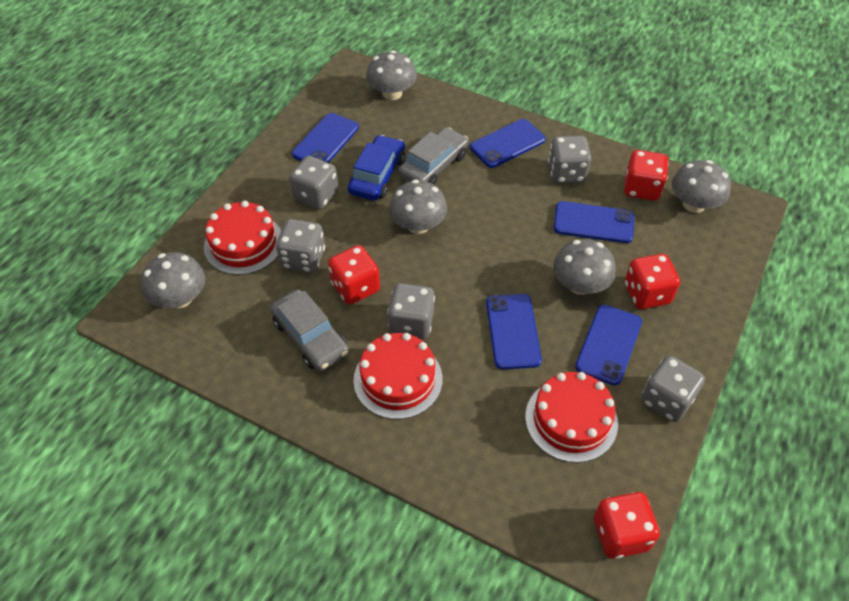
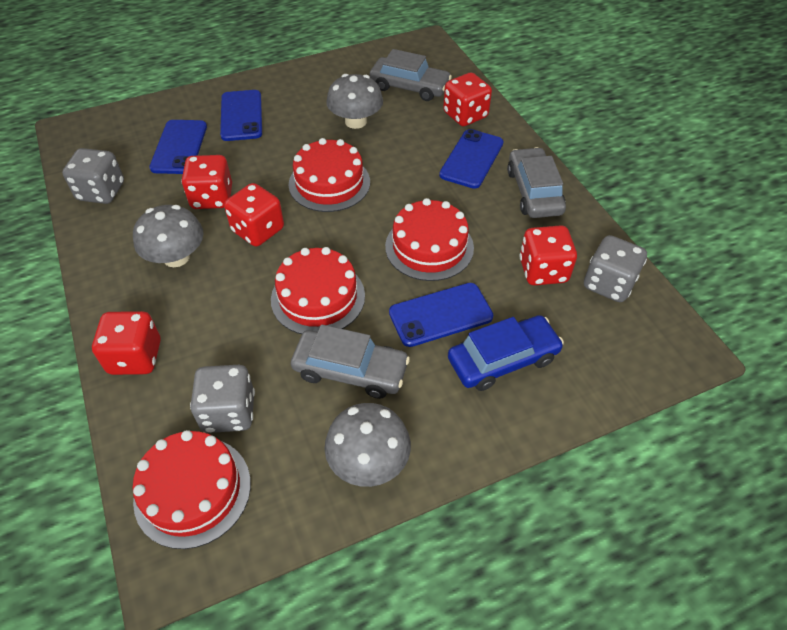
blue phone: [292,113,359,163] [470,119,546,168] [486,294,542,369] [554,201,634,243] [575,304,642,385] = 5 -> [149,120,207,174] [220,90,262,141] [389,283,493,347] [439,129,504,189] = 4
grey car: [270,289,349,371] [398,127,469,185] = 2 -> [291,325,410,399] [369,49,452,101] [507,147,566,218] = 3
grey dice: [276,219,325,273] [289,156,338,209] [387,283,435,339] [548,136,592,183] [641,356,705,422] = 5 -> [62,148,124,204] [190,365,255,433] [584,235,647,302] = 3
grey mushroom: [141,252,205,309] [366,50,417,100] [389,180,447,234] [553,239,616,295] [672,160,731,213] = 5 -> [133,205,203,267] [324,403,411,487] [326,74,383,129] = 3
red cake: [204,201,281,275] [354,333,443,419] [525,372,618,463] = 3 -> [133,430,251,549] [271,247,365,334] [289,138,370,212] [385,198,474,281] = 4
red dice: [328,245,380,304] [594,492,660,559] [624,150,669,201] [625,254,680,309] = 4 -> [92,311,161,375] [181,155,232,209] [224,183,284,247] [443,72,492,126] [519,225,577,285] = 5

